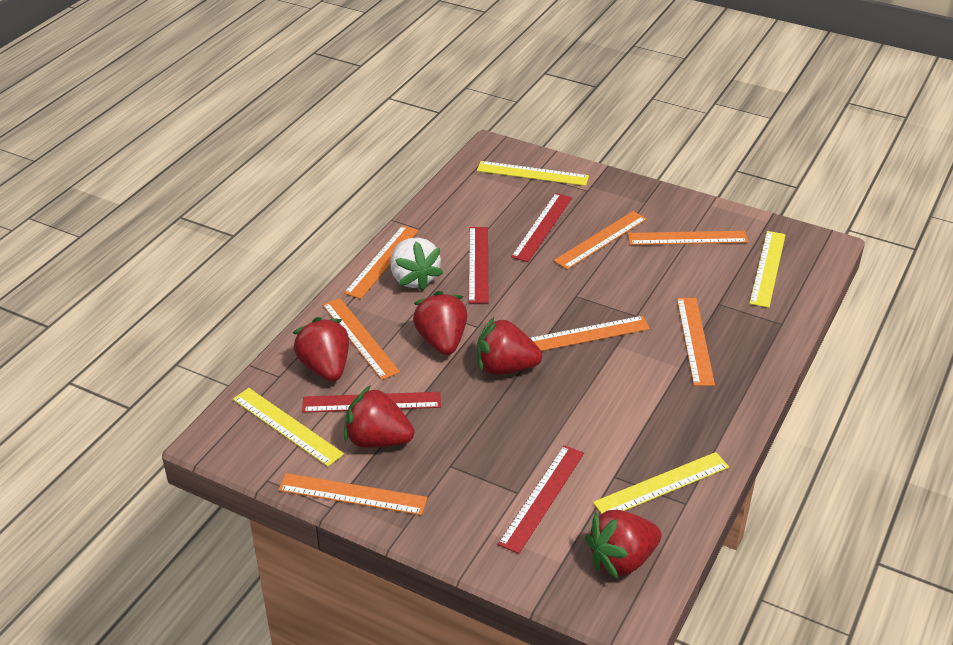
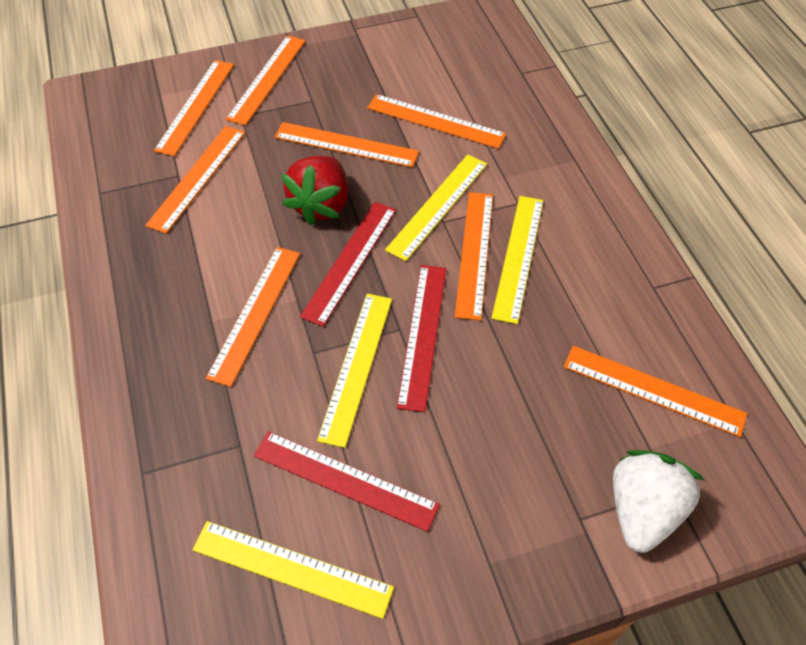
orange ruler: [278,473,428,515] [323,298,400,380] [344,225,419,299] [530,316,650,351] [553,211,647,270] [628,231,748,245] [677,298,715,386] = 7 -> [145,126,245,234] [154,60,234,156] [206,247,300,387] [226,36,306,126] [275,122,419,167] [367,94,506,149] [455,192,493,321] [564,346,747,437] = 8
red ruler: [302,392,441,413] [468,227,488,303] [498,445,584,554] [511,193,572,262] = 4 -> [254,431,440,532] [300,202,396,327] [397,265,446,412] = 3
red strawberry: [293,317,349,382] [344,385,414,448] [413,291,467,355] [477,317,542,375] [585,510,662,579] = 5 -> [282,156,348,225] = 1

